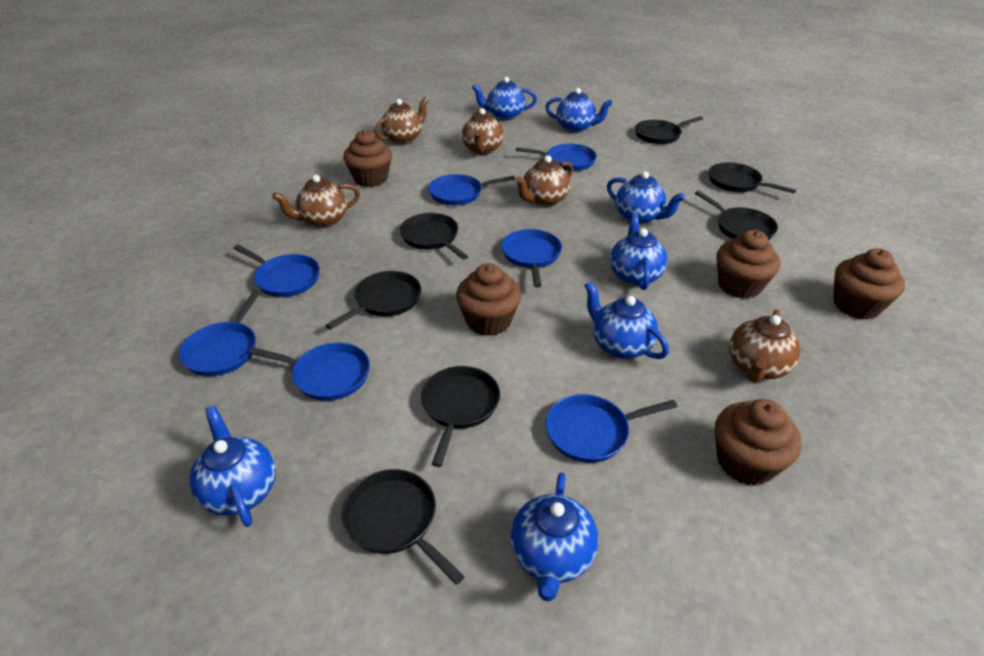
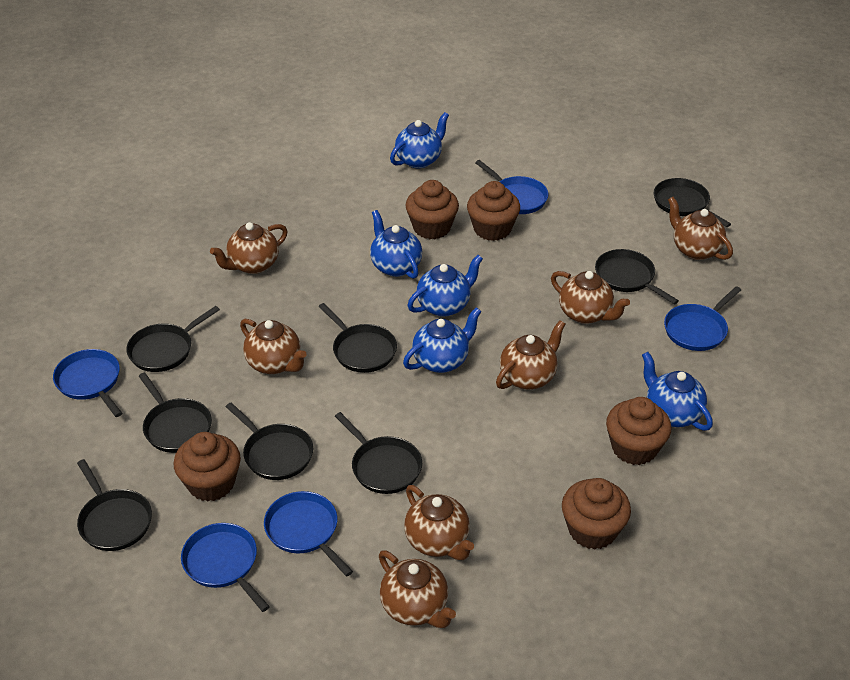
black pan: [325,271,421,330] [342,469,465,585] [400,213,469,260] [421,366,500,467] [635,116,703,144] [695,191,778,240] [709,162,796,193] = 7 -> [77,459,152,551] [126,306,220,372] [139,373,212,453] [226,403,313,480] [318,303,397,373] [335,412,422,494] [595,249,679,304] [654,178,731,227] = 8
blue pan: [179,290,261,376] [233,245,320,297] [249,342,370,401] [428,174,515,205] [501,229,562,287] [515,143,597,171] [546,394,677,463] = 7 -> [53,349,122,417] [181,523,270,612] [264,491,353,577] [475,160,548,214] [664,286,741,351] = 5
blue teapot: [189,406,276,527] [472,77,537,120] [510,473,598,602] [545,88,613,133] [584,281,669,359] [607,171,685,224] [610,213,668,290] = 7 -> [370,210,422,279] [390,112,449,168] [403,307,482,373] [408,255,483,317] [642,352,713,431] = 5
brown teapot: [272,175,360,228] [374,97,428,145] [462,108,503,155] [515,155,573,207] [729,310,801,383] = 5 -> [210,222,288,274] [240,319,307,374] [379,550,456,628] [404,485,474,560] [496,320,565,389] [551,271,630,324] [668,197,733,260] = 7

